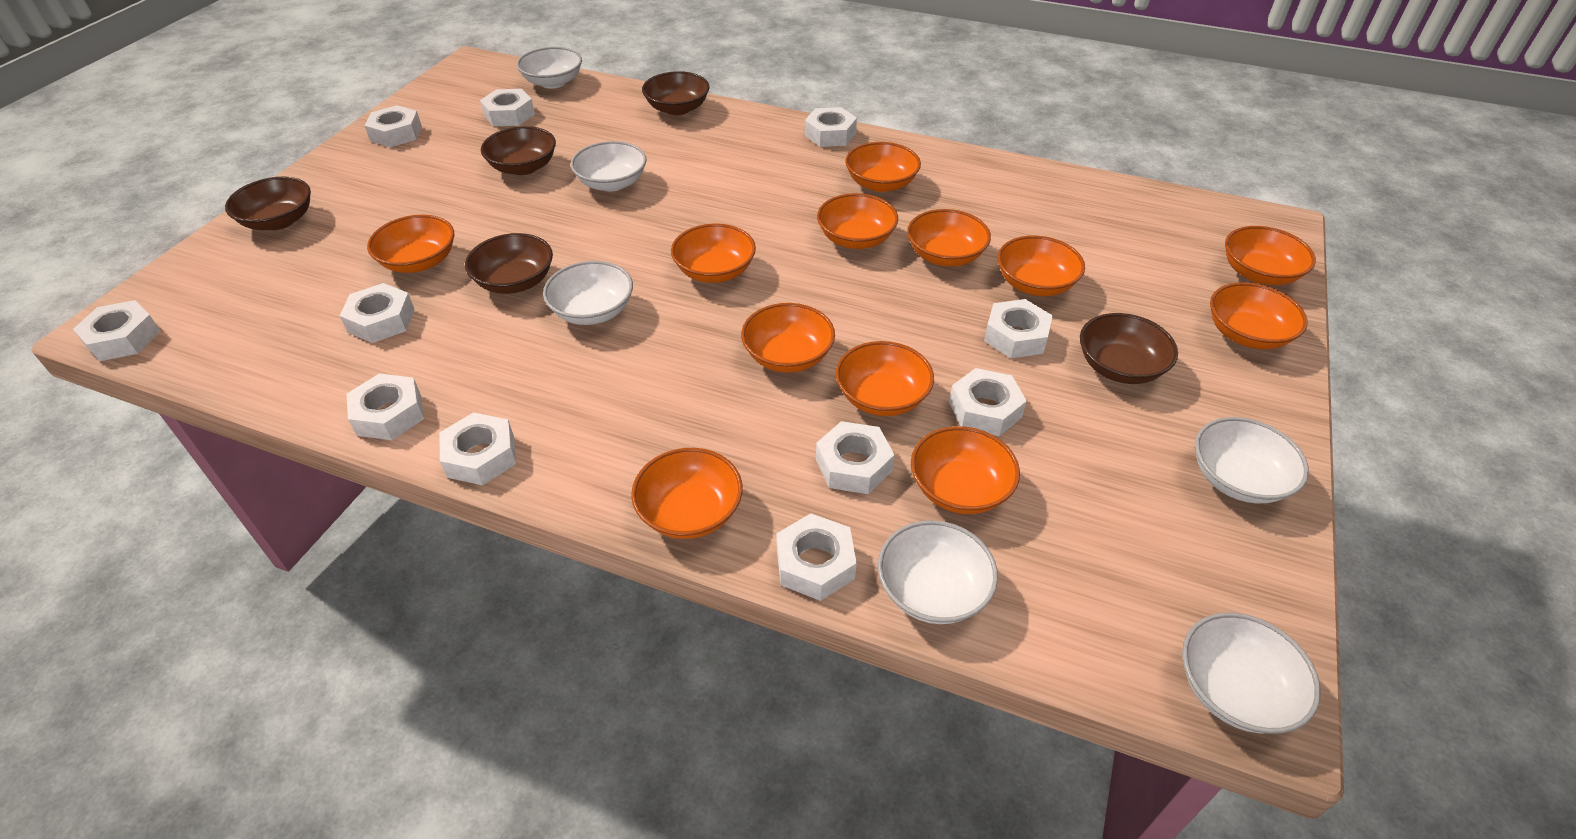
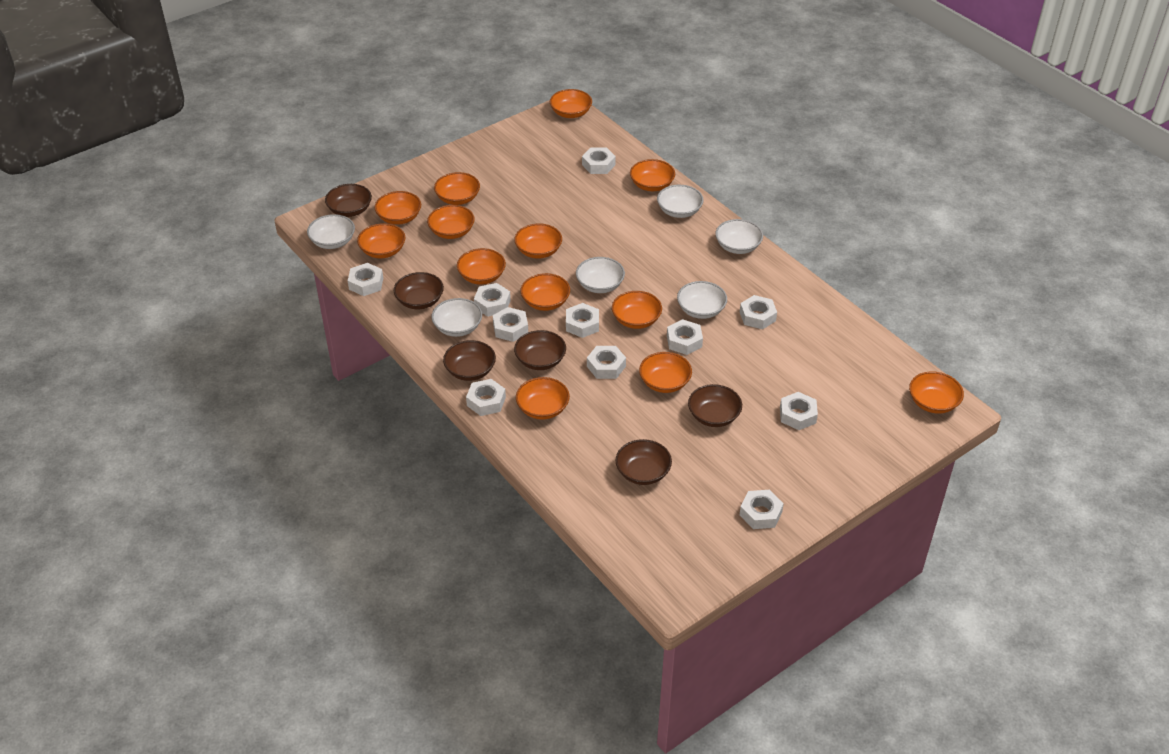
brown bowl: [225,177,311,230] [465,233,553,294] [481,126,556,175] [642,71,710,115] [1080,313,1178,384] = 5 -> [325,184,372,217] [394,272,444,309] [443,340,496,381] [514,330,566,370] [615,439,672,485] [688,384,742,427] = 6
orange bowl: [367,215,454,273] [631,448,742,539] [671,223,756,283] [741,303,835,373] [817,193,898,249] [836,341,934,416] [845,142,921,192] [907,209,991,267] [911,426,1020,514] [997,235,1085,296] [1210,282,1308,349] [1225,226,1316,285] = 12 -> [357,223,405,258] [374,191,421,225] [427,205,475,239] [434,172,480,205] [457,248,506,285] [514,224,562,259] [516,377,570,420] [521,273,570,311] [550,89,592,118] [612,291,662,329] [630,159,675,191] [639,352,692,393] [909,371,964,414] = 13

